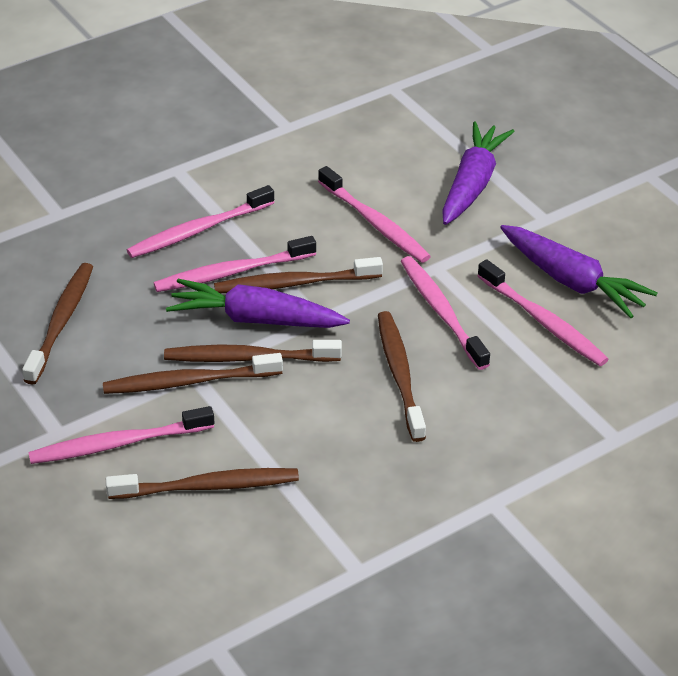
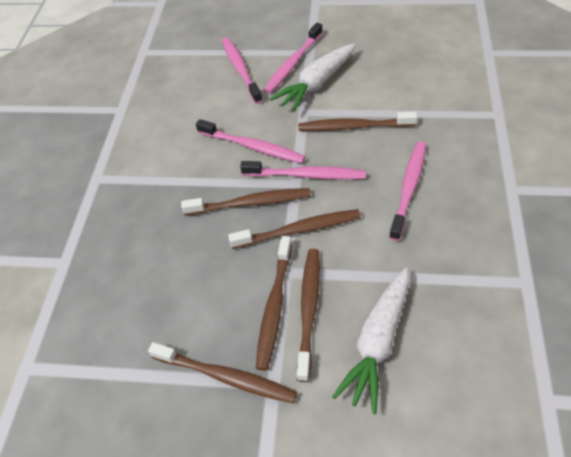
pink toothbrush: [28,406,215,464] [127,185,275,258] [154,236,316,292] [318,166,431,263] [401,256,490,370] [477,259,609,366] = 6 -> [196,119,306,163] [222,37,263,104] [240,161,366,180] [264,23,323,93] [389,142,426,241] = 5
purple carrot: [166,279,350,328] [442,121,515,225] [500,225,657,318] = 3 -> none = 0
white carrot: none = 0 -> [270,43,356,112] [332,267,410,414] = 2

